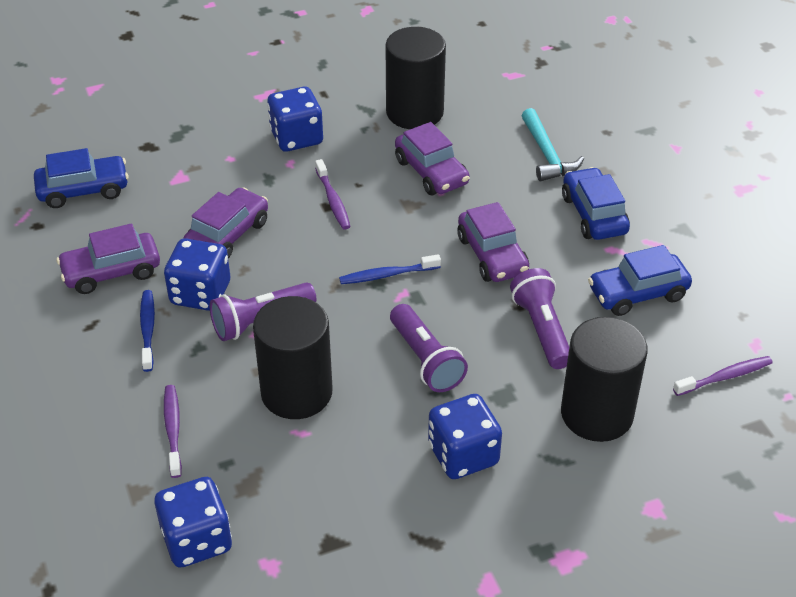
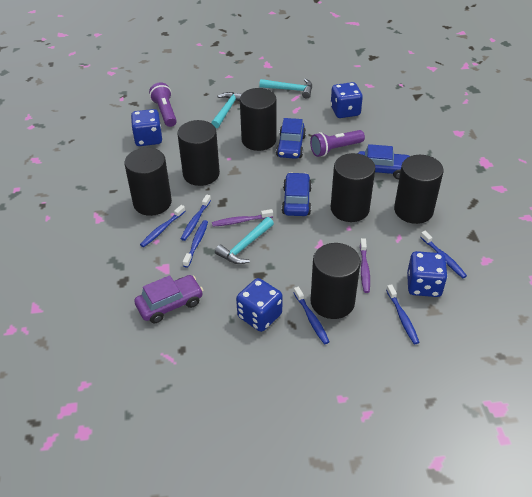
black cylinder: [253,296,333,419] [386,27,446,129] [561,317,648,442] = 3 -> [124,148,172,216] [177,120,220,186] [240,88,277,151] [310,243,361,319] [331,153,375,222] [394,155,444,224] = 6
blue toothbrush: [140,290,155,372] [339,254,441,284] = 2 -> [140,205,185,247] [181,194,211,241] [183,220,208,268] [294,287,329,344] [386,284,420,344] [420,231,467,278] = 6
purple car: [57,223,160,294] [184,187,268,258] [395,122,470,195] [457,202,529,282] = 4 -> [134,275,203,323] = 1
purple flashlight: [210,282,316,341] [390,304,468,392] [510,268,569,369] = 3 -> [149,82,177,127] [310,130,365,157] = 2
purple toothbrush: [164,385,182,478] [315,159,351,229] [673,356,773,396] = 3 -> [212,209,273,227] [360,238,370,293] = 2
turquoise hammer: [521,108,584,181] = 1 -> [211,92,242,128] [215,217,274,264] [259,79,312,98] = 3

